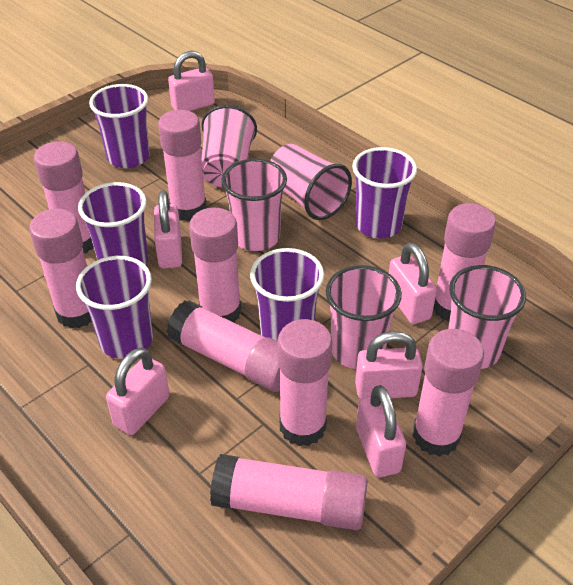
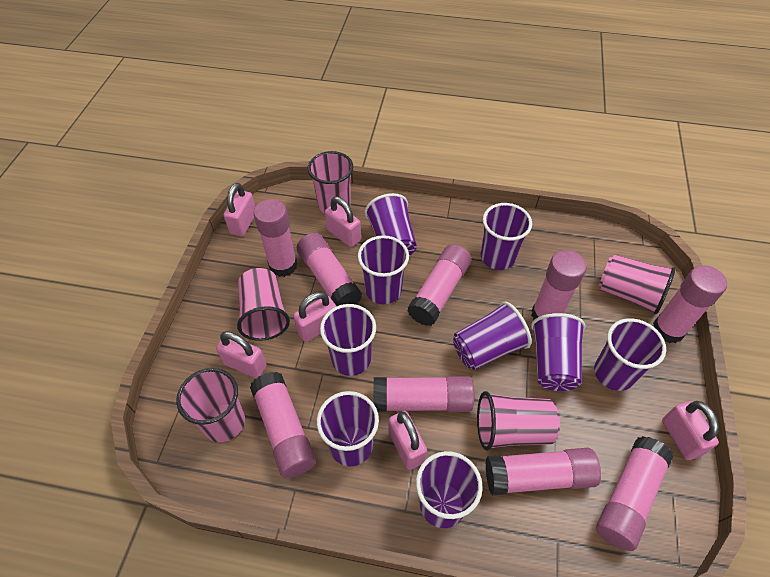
purple cup: [76,256,153,359] [78,182,148,265] [89,84,150,168] [250,248,324,341] [352,147,417,238] = 5 -> [317,391,379,466] [320,304,376,376] [358,235,409,304] [365,193,417,256] [416,451,483,528] [453,302,531,370] [480,203,532,270] [531,313,585,391] [594,318,666,391] = 9

